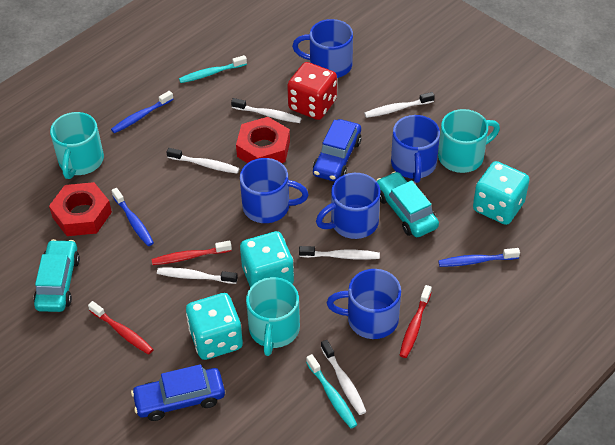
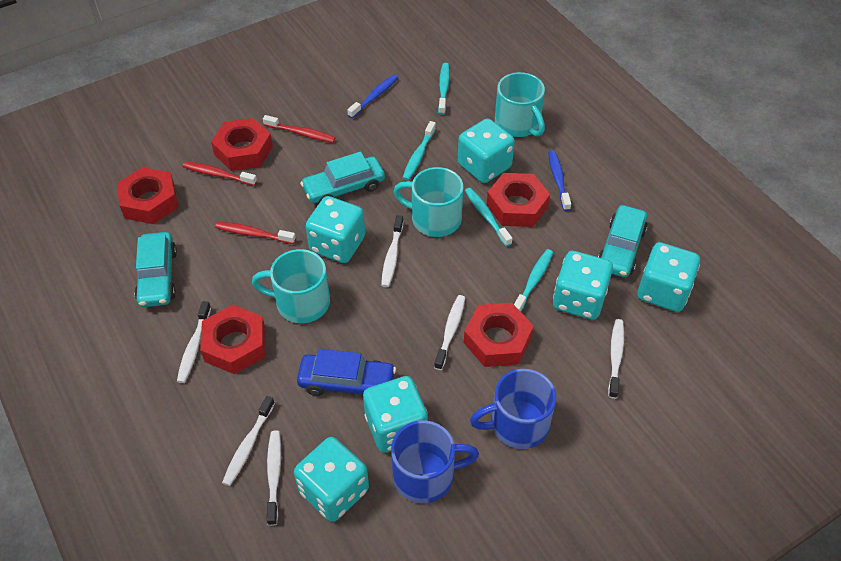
blue car: [131,364,225,421] [313,119,361,182] = 2 -> [297,349,396,396] = 1
blue mug: [240,158,308,223] [292,19,353,78] [316,173,380,239] [327,269,401,339] [391,115,440,183] = 5 -> [391,420,479,503] [470,369,556,449] = 2
blue toothbrush: [111,91,174,133] [111,188,154,246] [438,248,520,267] = 3 -> [347,75,398,118] [548,150,571,211] = 2
red dice: [287,62,337,120] = 1 -> none = 0
red nut: [49,182,112,236] [236,117,290,163] = 2 -> [117,167,178,224] [200,305,265,374] [211,118,273,171] [464,303,534,367] [487,173,550,227] = 5
turquoise car: [33,239,80,312] [376,171,439,237] = 2 -> [134,232,177,307] [300,152,385,203] [598,205,648,278] = 3
turquoise dice: [186,293,243,360] [240,231,294,288] [473,161,530,225] = 3 -> [294,437,369,522] [306,196,365,263] [363,376,428,453] [458,118,515,183] [553,251,613,320] [637,242,700,312] = 6
turquoise toothbrush: [179,55,247,83] [306,354,357,428] = 2 -> [403,121,436,181] [438,63,450,115] [465,188,512,247] [514,249,553,312] = 4

